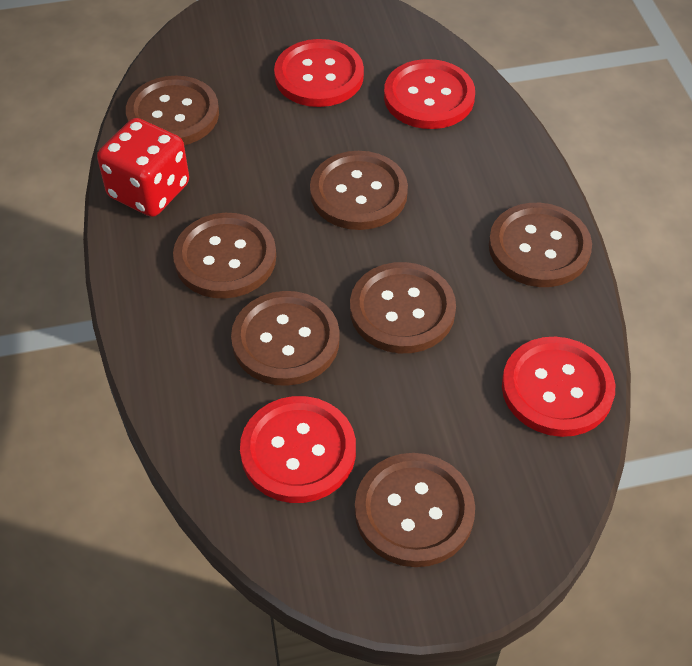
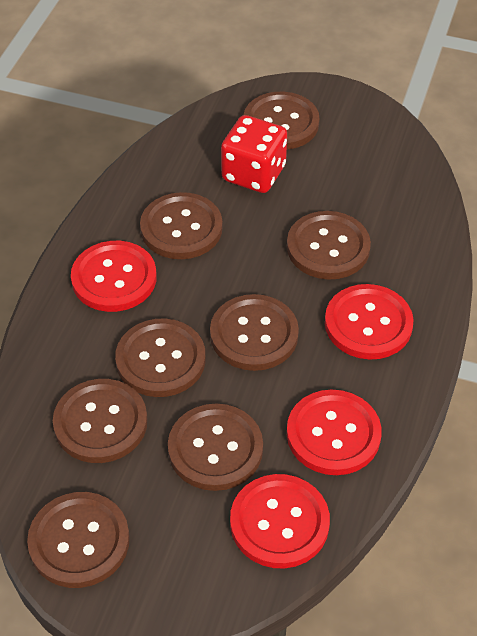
brown button: [126,76,219,145] [173,213,276,299] [231,291,340,386] [310,151,408,230] [350,262,456,353] [355,453,475,567] [489,203,592,287] = 7 -> [27,492,130,588] [53,379,148,463] [115,318,206,397] [140,192,223,259] [168,404,263,491] [210,294,299,371] [244,92,320,150] [287,211,371,280] = 8

